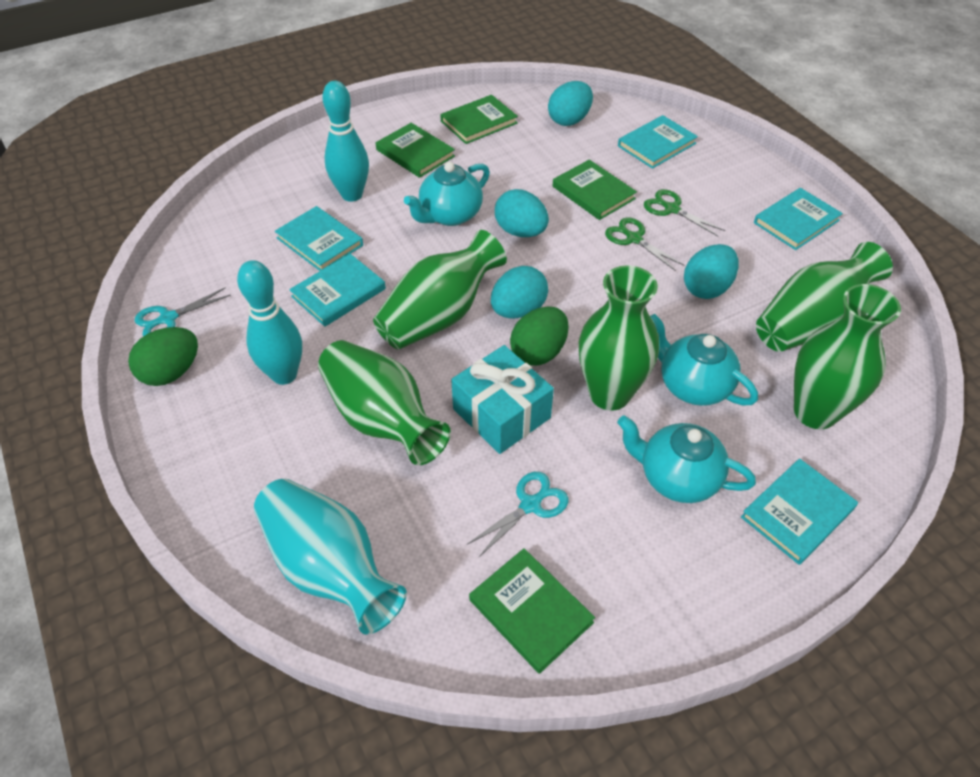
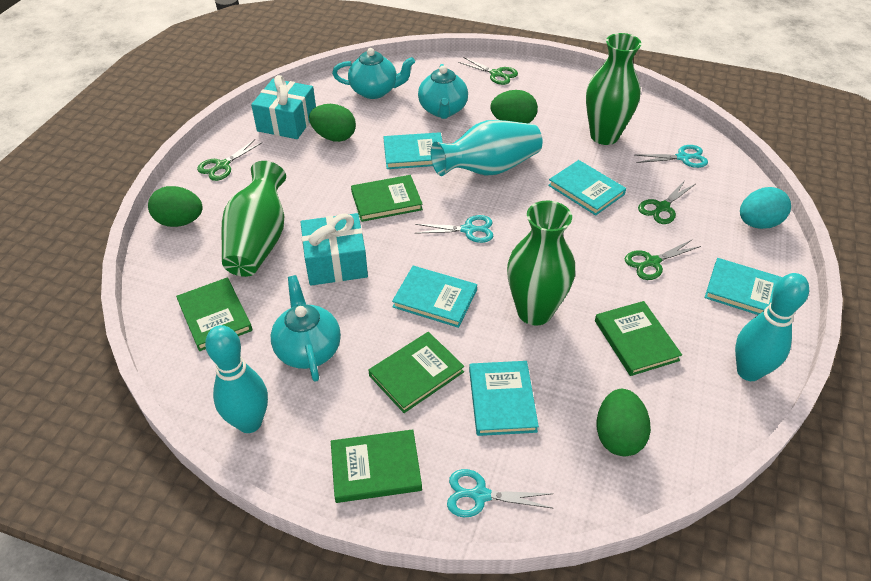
green book: [376,123,455,178] [440,95,518,144] [469,548,595,674] [553,160,637,220] = 4 -> [176,278,252,351] [331,429,422,503] [351,175,423,222] [368,332,464,413] [595,301,682,376] = 5
green egg: [128,327,198,386] [510,306,569,366] = 2 -> [148,186,203,227] [309,104,356,142] [490,90,538,123] [596,389,651,456] = 4
green scissors: [605,217,685,271] [644,189,725,236] = 2 -> [197,139,262,181] [458,57,518,85] [625,240,701,280] [638,179,695,224] = 4
green vase: [318,340,451,465] [373,230,507,350] [579,265,659,410] [756,242,893,352] [794,284,901,429] = 5 -> [221,161,286,277] [507,201,575,326] [586,33,642,145] = 3
turquoise egg: [491,266,548,319] [495,189,549,237] [548,81,593,126] [684,244,739,299] = 4 -> [740,187,791,229] = 1
turquoise gift: [451,345,554,454] = 1 -> [251,75,316,139] [301,213,368,286] = 2
turquoise scissors: [135,287,231,336] [468,472,569,557] = 2 -> [415,215,493,243] [447,469,554,517] [635,145,708,168] = 3

